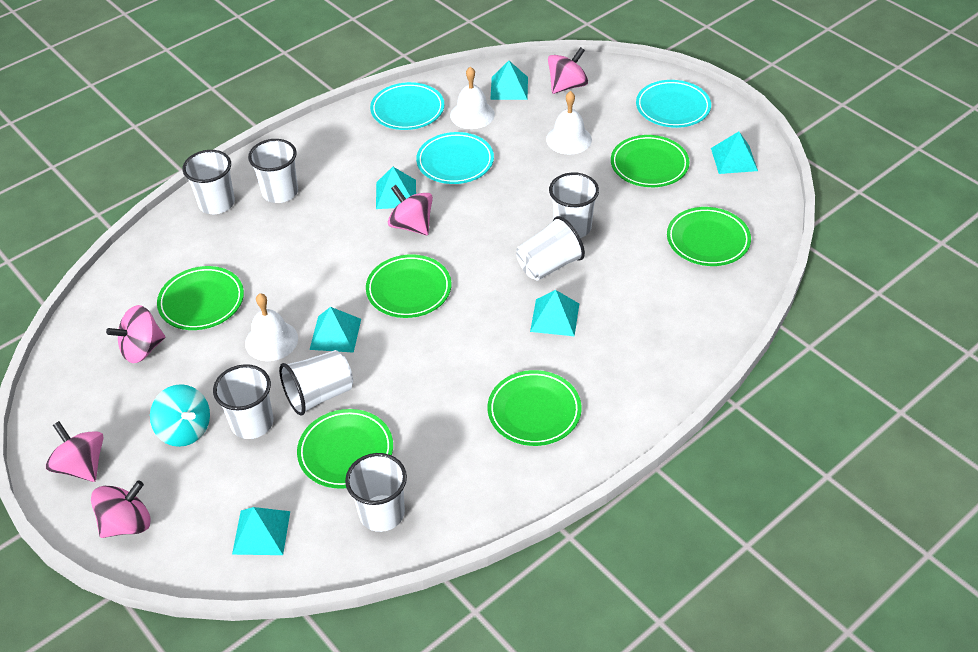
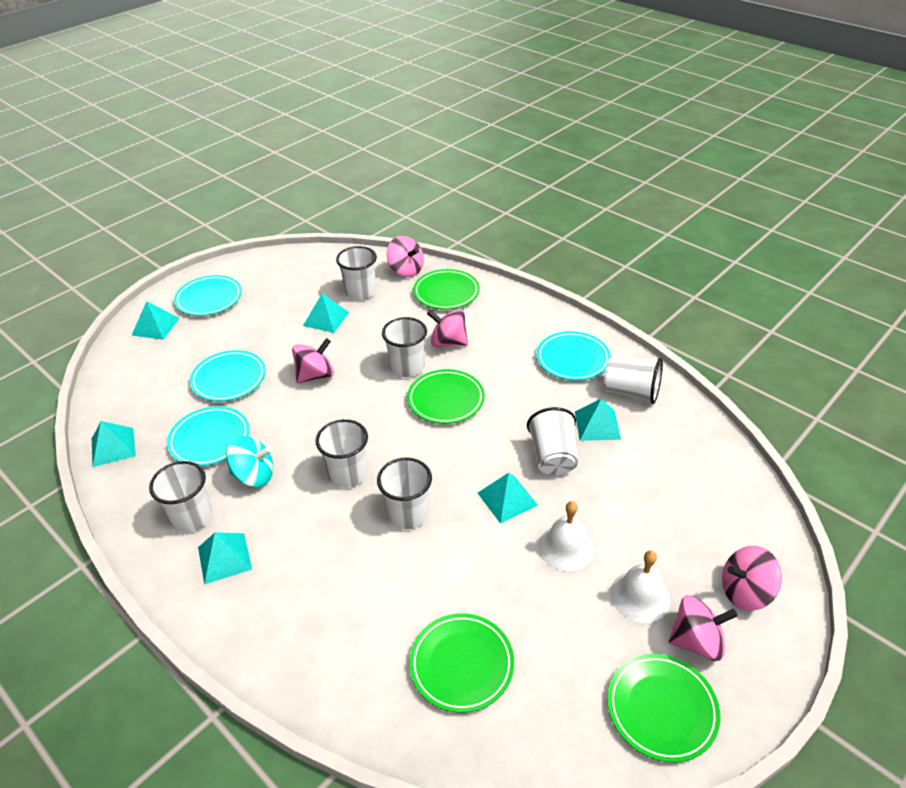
green plate: [157,266,244,330] [297,409,393,489] [366,254,451,318] [487,370,582,446] [611,135,690,187] [667,207,751,266] = 6 -> [407,369,485,424] [409,613,514,713] [413,269,480,310] [607,654,720,763] = 4
turquoise plate: [370,82,444,130] [416,132,494,184] [636,80,711,128] = 3 -> [167,406,250,466] [174,275,242,316] [190,350,266,401] [536,331,611,381] = 4
white bell: [245,293,298,361] [450,67,495,129] [546,91,592,155] = 3 -> [538,501,595,571] [610,551,670,623] = 2

